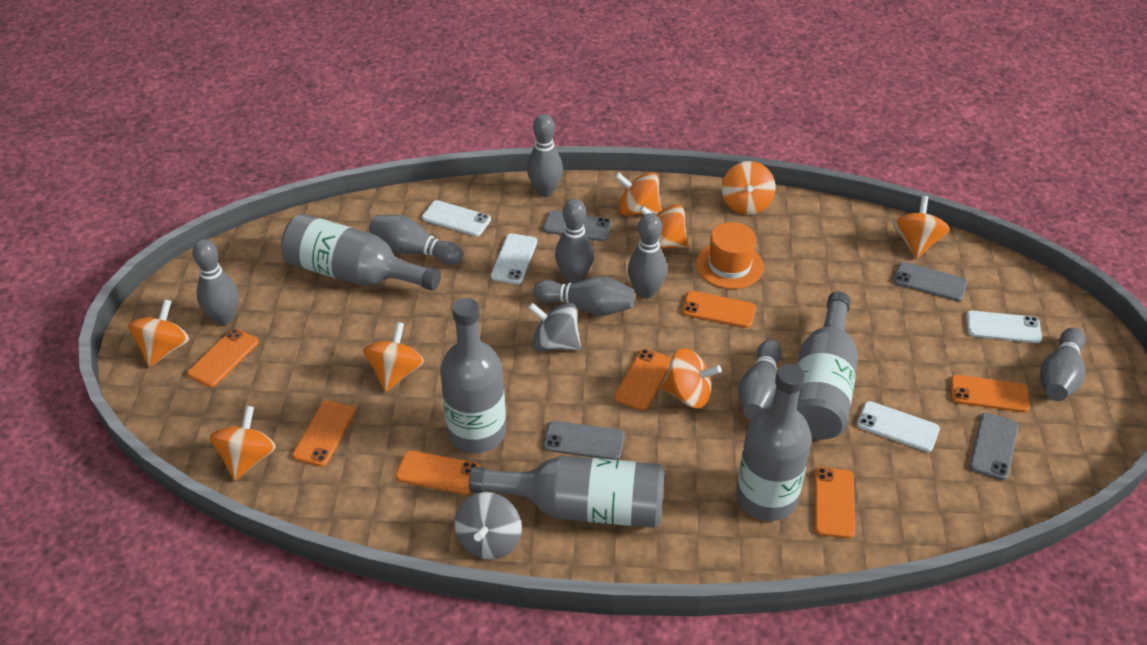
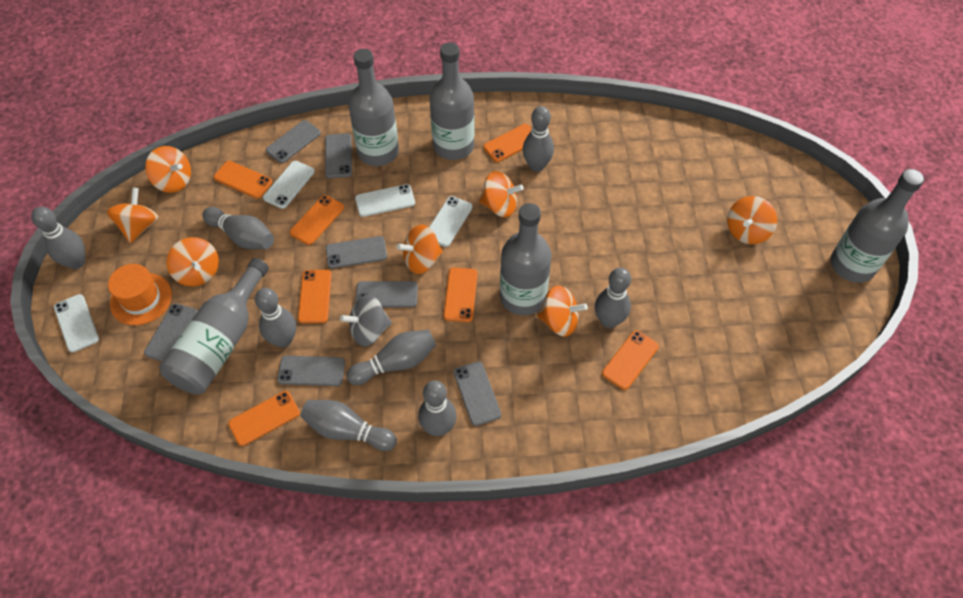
grey phone: [543,210,612,241] [544,421,624,460] [893,262,967,301] [969,413,1019,480] = 4 -> [144,303,198,361] [266,120,321,163] [277,356,345,386] [325,133,352,178] [326,236,387,268] [355,281,418,307] [454,361,501,426] = 7
grey spinning top: [455,492,522,560] [528,302,581,351] = 2 -> [340,295,392,347] = 1
orange spinning top: [128,299,190,367] [210,406,276,481] [363,322,424,392] [615,172,662,216] [639,204,688,249] [661,348,722,408] [722,161,776,215] [893,196,949,259] = 8 -> [107,188,159,243] [145,146,191,193] [166,237,219,286] [397,225,443,274] [479,171,524,217] [537,285,588,337] [727,196,777,244] = 7

